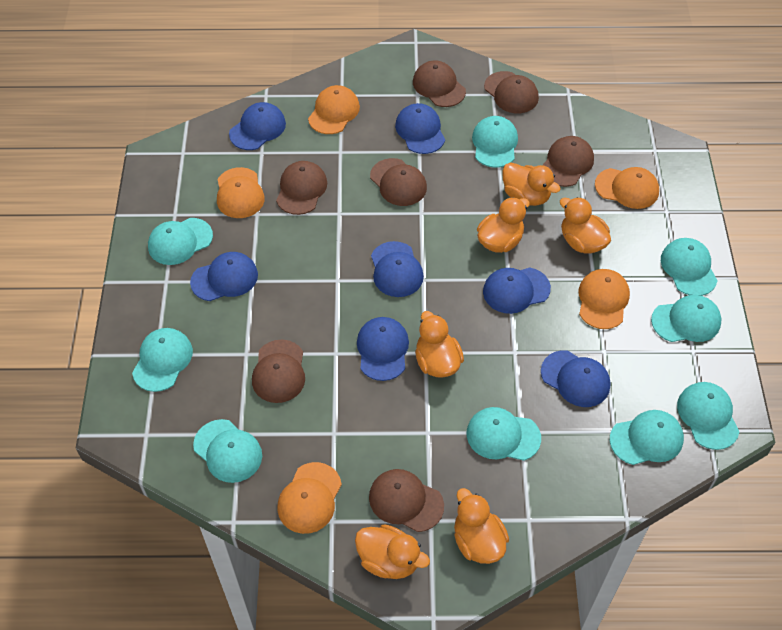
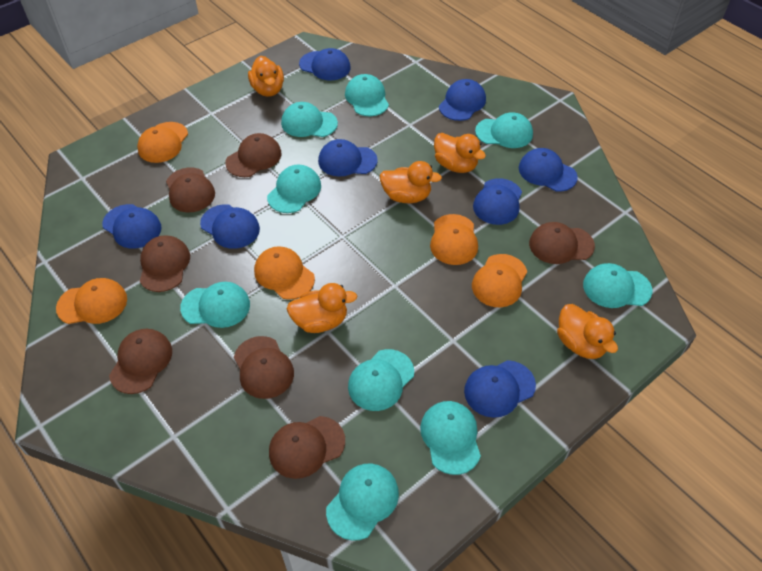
blue cap: [190,252,258,301] [229,102,286,150] [357,317,409,381] [371,241,424,297] [395,103,445,154] [483,268,551,314] [541,350,611,407] = 7 -> [102,204,161,249] [200,204,260,249] [299,48,351,80] [318,139,378,177] [439,79,486,121] [464,360,536,418] [473,178,522,225] [519,148,578,192] = 8
orange duck: [355,524,430,579] [415,311,464,378] [454,488,509,564] [477,197,530,253] [502,162,561,206] [560,197,611,254] = 6 -> [248,56,284,97] [287,283,357,333] [380,161,442,203] [434,133,486,173] [557,304,618,359] = 5

